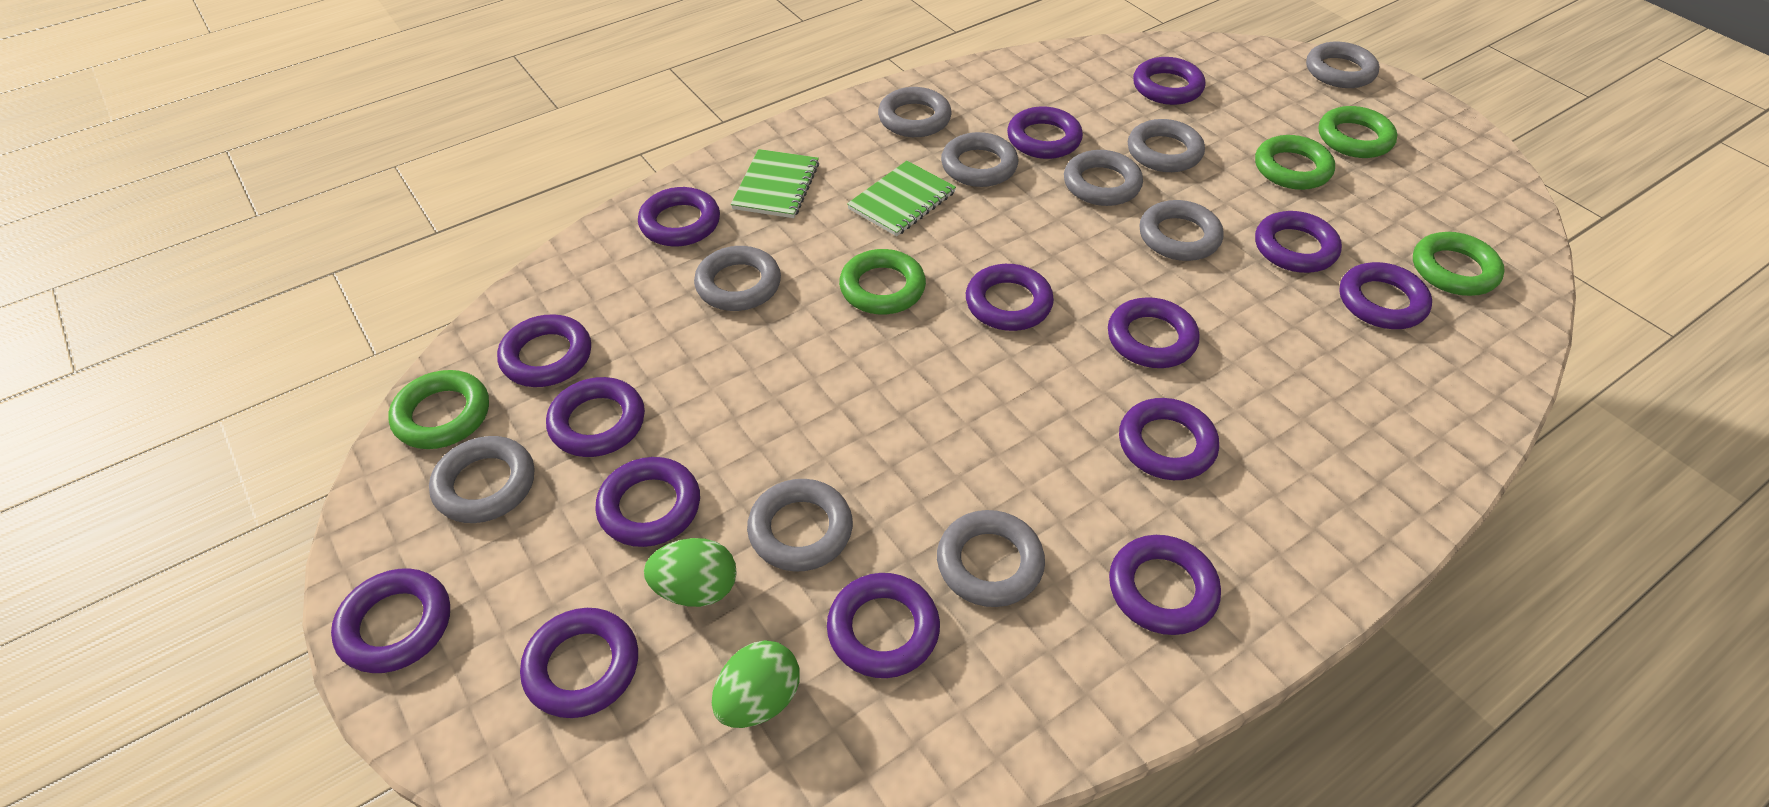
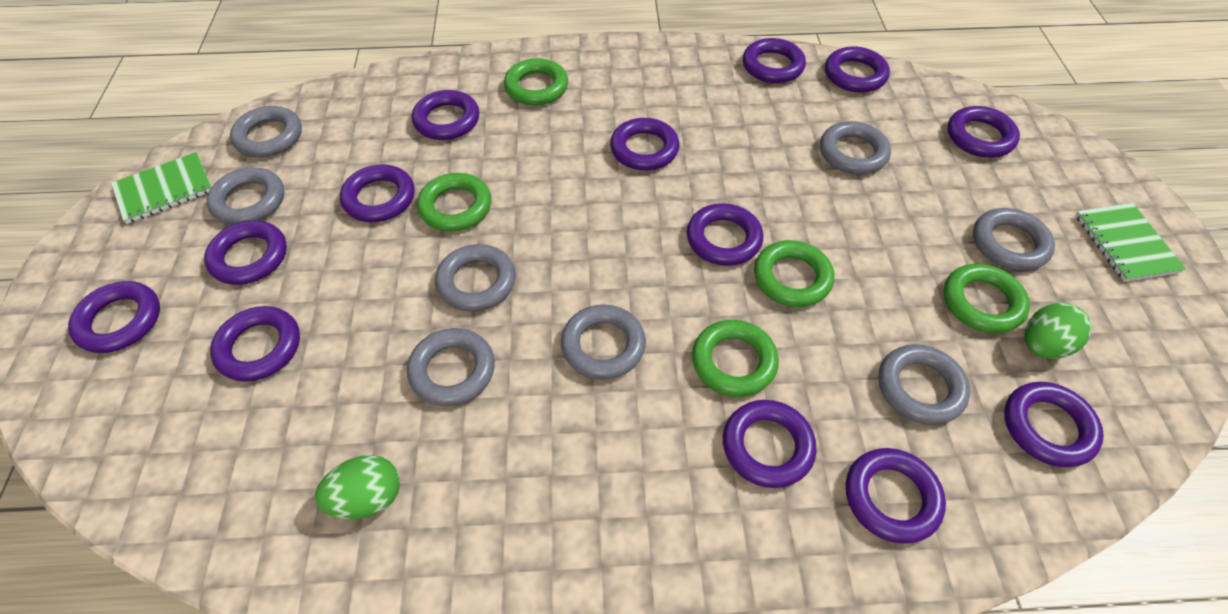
grey ring: [429,436,534,523] [694,246,781,311] [747,479,853,572] [878,87,952,137] [937,510,1045,607] [941,132,1018,187] [1064,150,1143,206] [1128,119,1205,172] [1139,200,1224,261] [1306,42,1379,88] = 10 -> [207,167,284,225] [230,106,302,157] [407,328,495,406] [435,244,516,312] [561,305,646,380] [820,121,891,175] [878,344,970,425] [973,208,1055,271] = 8
purple ring: [331,568,450,673] [497,314,591,387] [520,608,638,718] [546,377,645,457] [595,457,700,547] [638,187,720,247] [827,573,940,678] [966,264,1054,331] [1007,106,1083,159] [1108,297,1200,368] [1109,535,1221,635] [1119,398,1219,480] [1133,57,1205,105] [1255,211,1342,273] [1339,262,1432,329] = 15 -> [68,281,160,353] [204,220,287,285] [210,306,300,382] [340,165,415,222] [412,90,479,140] [610,118,680,170] [687,203,763,266] [723,400,817,488] [743,38,806,83] [825,47,890,93] [846,448,946,544] [947,106,1020,158] [1004,382,1104,467] = 13

